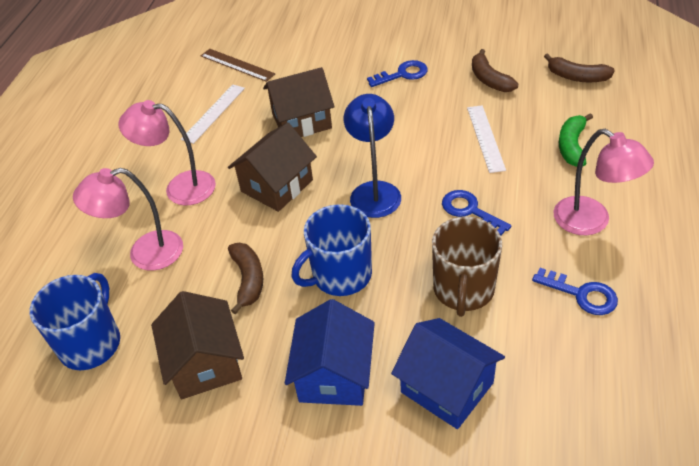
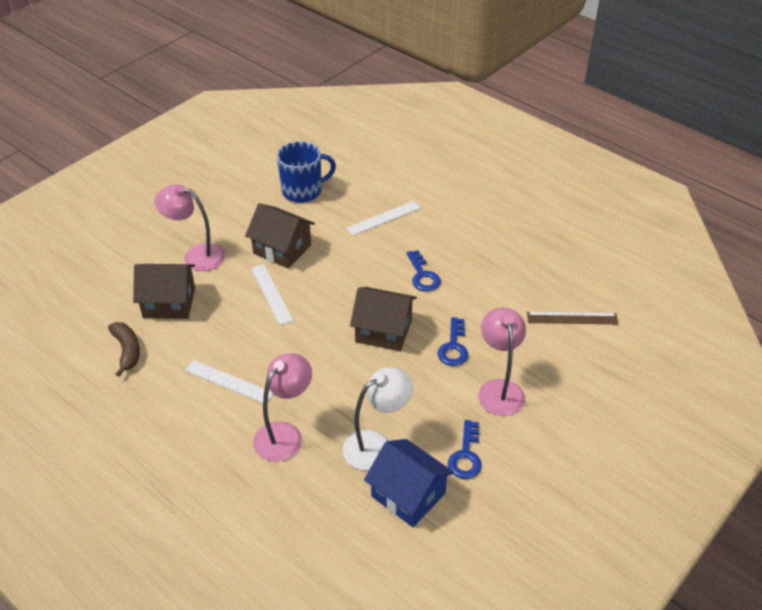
blue house: [285,299,375,406] [391,318,505,429] = 2 -> [364,439,454,527] = 1
blue lamp: [344,94,401,218] = 1 -> none = 0
blue mug: [30,273,120,370] [291,204,372,296] = 2 -> [277,141,336,203] = 1
brown banana: [228,243,263,315] [472,49,518,92] [544,53,615,82] = 3 -> [108,322,140,377] = 1
brown mug: [432,217,502,317] = 1 -> none = 0
green banana: [559,113,593,167] = 1 -> none = 0
white lamp: none = 0 -> [342,367,413,471] = 1
white ruler: [181,84,245,144] [467,105,506,173] = 2 -> [185,360,273,403] [251,264,294,325] [346,201,421,236] = 3

